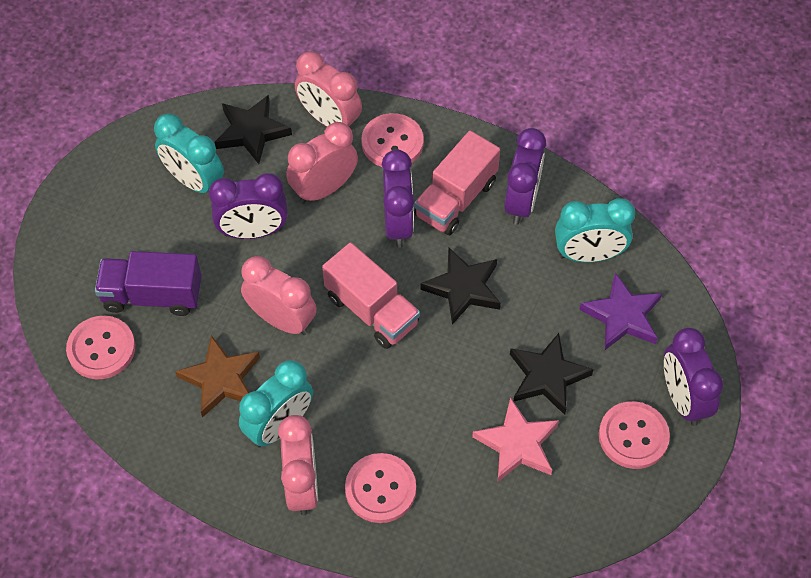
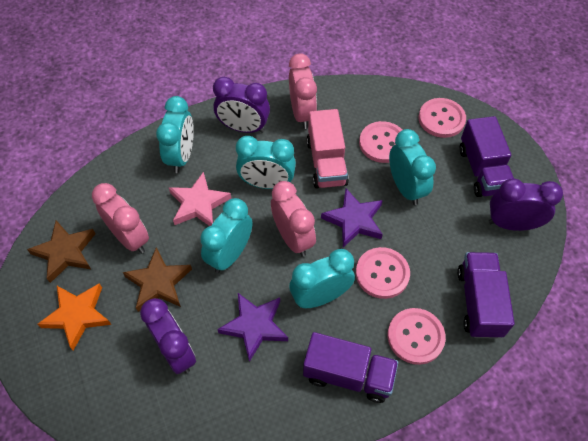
black star: [215,95,292,164] [420,247,501,325] [510,333,594,415] = 3 -> none = 0
brown star: [175,335,260,418] = 1 -> [27,220,96,283] [123,247,192,312] = 2
orange star: none = 0 -> [38,283,111,350] = 1
pink clock: [241,256,317,335] [278,415,318,515] [286,122,358,204] [295,51,362,132] = 4 -> [92,183,149,254] [271,181,316,257] [289,53,317,129] = 3
pink truck: [322,242,420,349] [414,131,500,235] = 2 -> [307,109,349,188] = 1
purple clock: [209,173,288,239] [381,149,414,248] [504,128,546,225] [664,328,723,426] = 4 -> [140,298,196,374] [213,77,270,133] [489,178,563,231] = 3
purple star: [579,273,662,350] = 1 -> [217,293,288,362] [321,189,383,247] = 2
purple truck: [95,251,202,316] = 1 -> [303,332,399,403] [457,252,515,339] [460,116,514,197] = 3
turquoise clock: [154,114,224,193] [239,360,313,447] [555,198,635,262] = 3 -> [156,96,194,173] [200,198,253,273] [236,136,296,189] [289,249,355,308] [389,129,436,205] = 5

